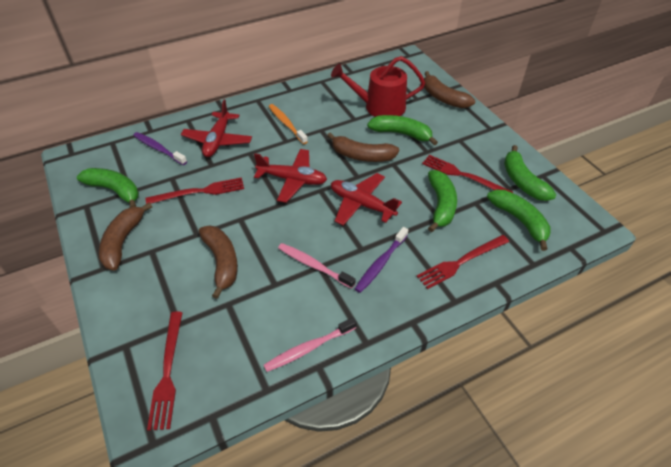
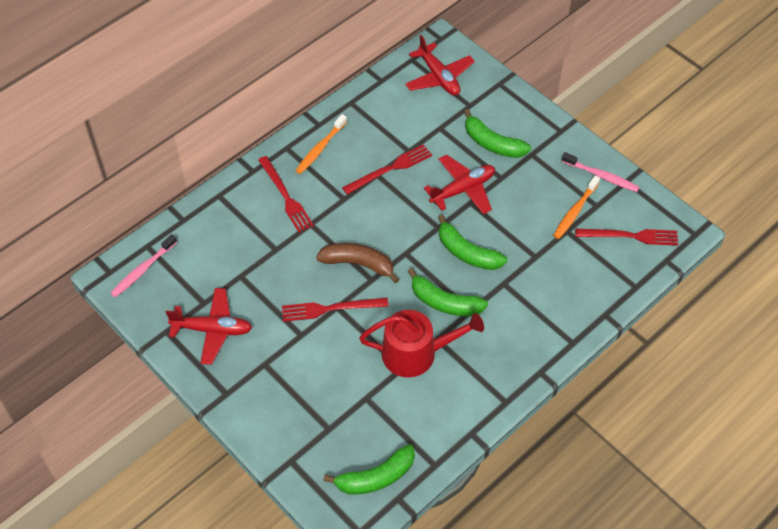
brown banana: [99,203,152,271] [199,225,238,299] [327,132,399,162] [424,71,475,108] = 4 -> [316,243,399,283] = 1
green banana: [77,168,139,208] [367,115,438,146] [428,170,457,232] [487,190,551,251] [504,145,556,201] = 5 -> [323,444,415,495] [408,268,488,316] [438,214,507,270] [464,109,531,158] = 4
orange toothbrush: [268,104,308,144] = 1 -> [296,114,347,174] [553,175,600,239] = 2
purple toothbrush: [133,132,187,165] [355,227,408,293] = 2 -> none = 0

